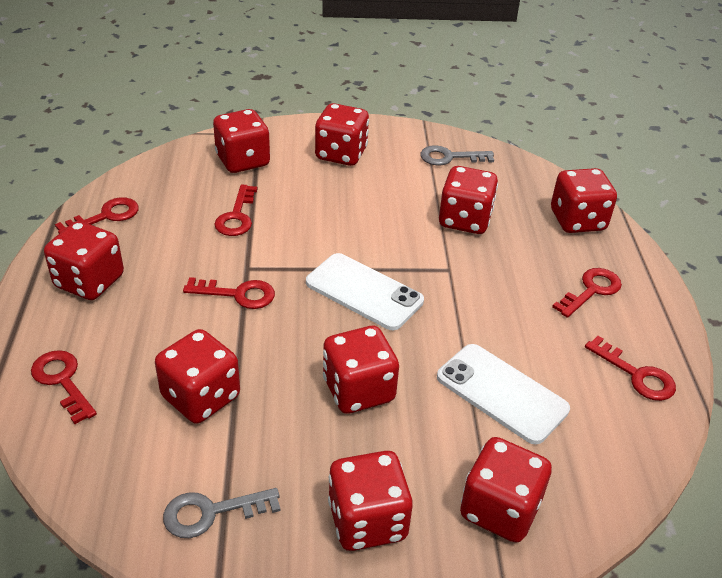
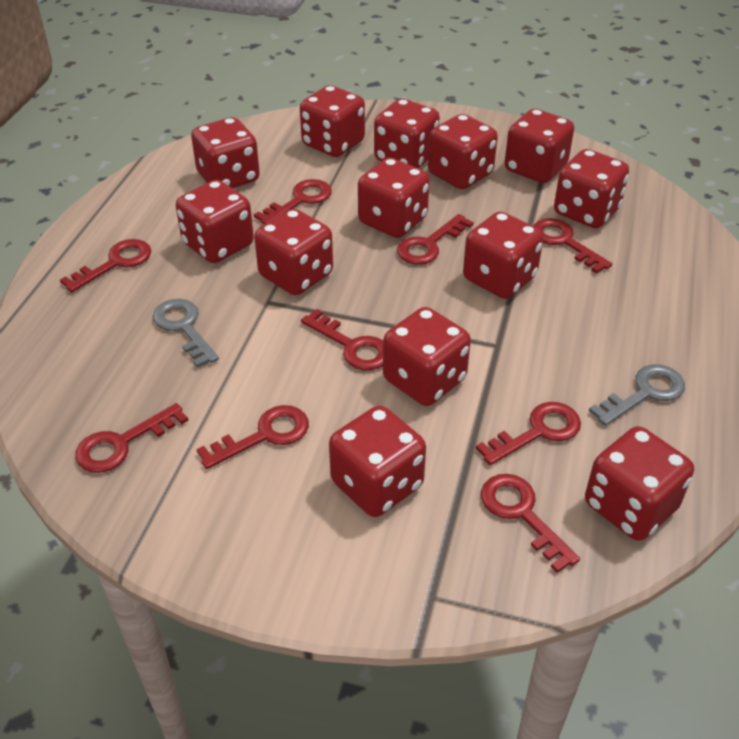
red dice: [44,221,124,300] [155,329,240,424] [213,109,270,173] [315,103,369,166] [323,326,399,414] [328,451,413,551] [439,166,498,234] [460,437,552,543] [551,168,617,233] = 9 -> [176,180,254,263] [191,117,260,188] [254,209,333,295] [300,85,365,157] [329,405,426,517] [358,158,430,238] [374,99,440,168] [383,307,471,406] [428,114,498,189] [463,212,543,299] [505,109,574,183] [554,149,629,228] [585,426,694,541] = 13
red key: [31,350,97,424] [55,197,139,234] [183,277,275,309] [214,184,257,236] [552,268,622,318] [585,336,676,401] = 6 -> [60,239,151,292] [75,403,189,473] [196,405,309,469] [254,179,332,224] [301,309,383,370] [397,214,473,265] [476,402,581,465] [481,474,580,573] [533,218,612,274] = 9
white phone: [306,253,424,330] [437,344,570,444] = 2 -> none = 0

